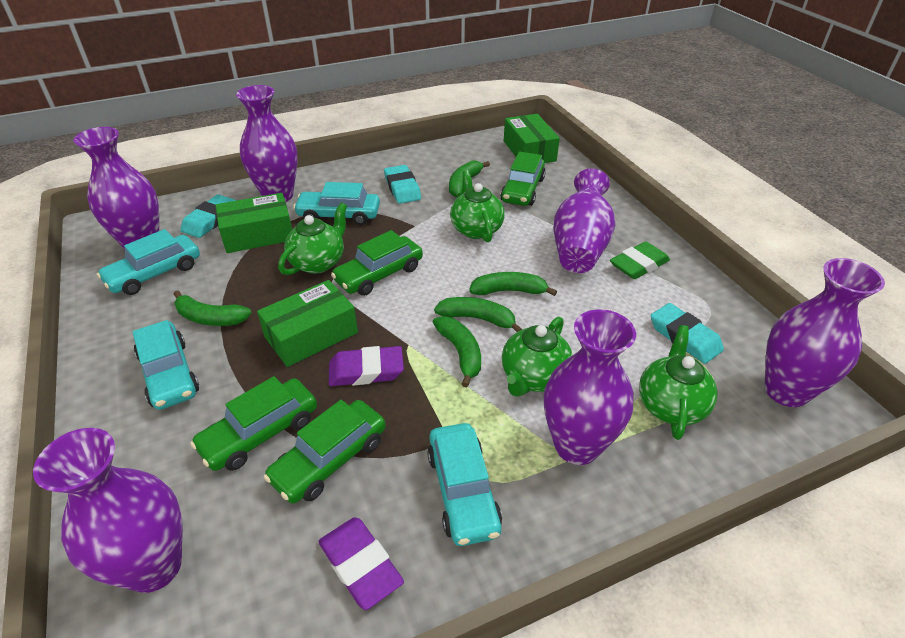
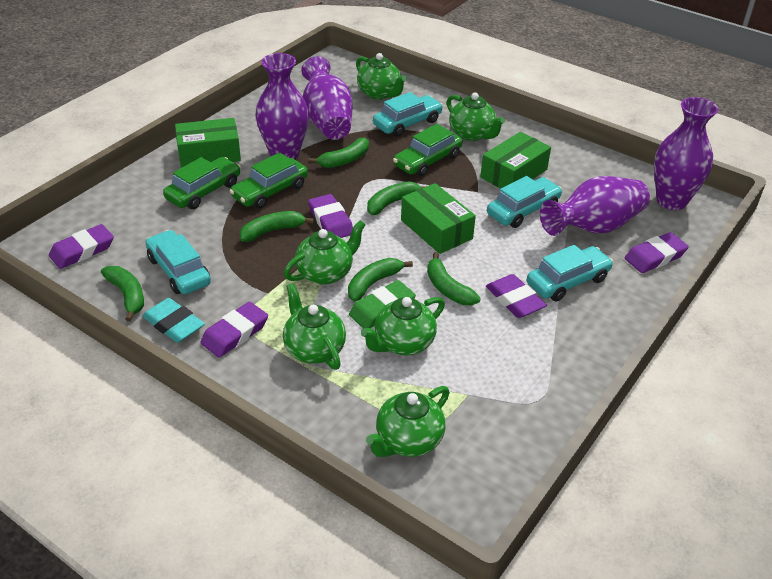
green banana: [174,290,252,326] [432,316,481,387] [434,297,522,332] [449,161,490,197] [469,272,557,296] = 5 -> [101,266,144,322] [240,211,314,242] [309,138,369,168] [348,258,413,302] [367,181,427,215] [427,252,481,305] = 6
green car: [190,376,317,471] [264,400,386,503] [331,230,423,296] [500,151,546,206] = 4 -> [163,157,241,209] [229,152,308,209] [393,124,463,177] = 3
green teapot: [278,203,347,275] [450,170,505,242] [502,317,572,397] [639,325,717,440] = 4 -> [283,283,346,370] [284,220,366,285] [356,53,406,100] [361,297,445,355] [366,386,450,457] [447,92,505,141] = 6
purple eraser: [319,517,404,610] [329,346,404,386] = 2 -> [49,224,114,269] [200,302,268,357] [308,194,353,238] [486,274,547,318] [625,232,689,273] = 5
purple vase: [33,428,183,593] [74,127,159,249] [236,85,298,202] [544,309,636,465] [553,168,615,273] [764,258,885,407] = 6 -> [256,53,309,160] [301,56,353,140] [540,176,650,236] [654,97,718,210] = 4
turquoise eraser: [180,194,236,238] [384,165,421,204] [651,303,724,364] = 3 -> [142,298,205,343] = 1

